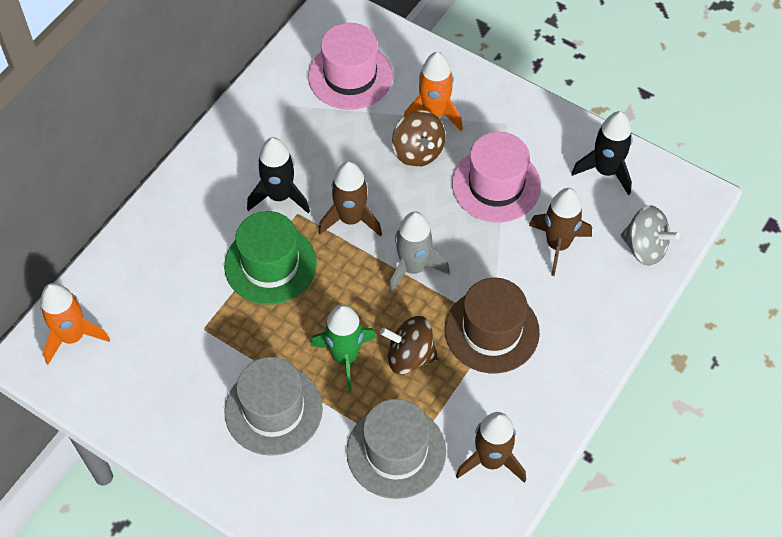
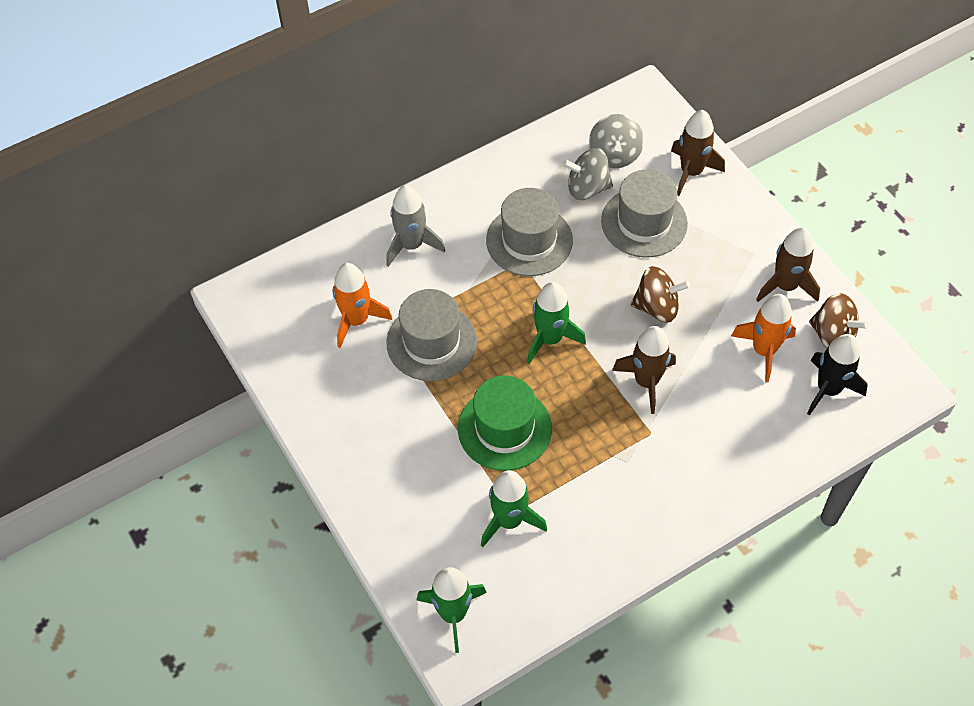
black rocket: [247,137,310,213] [571,111,633,195] = 2 -> [807,334,868,415] = 1
brown hat: [445,278,540,373] = 1 -> none = 0
green rocket: [310,304,376,392] = 1 -> [417,567,487,653] [481,470,547,547] [527,282,586,364] = 3
grey hat: [225,357,323,456] [346,399,446,499] = 2 -> [386,289,477,381] [486,188,573,276] [601,169,688,258] = 3
grey spinning top: [621,206,680,266] = 1 -> [562,148,613,200] [589,114,644,168] = 2
pink hat: [308,23,393,110] [452,132,541,223] = 2 -> none = 0

